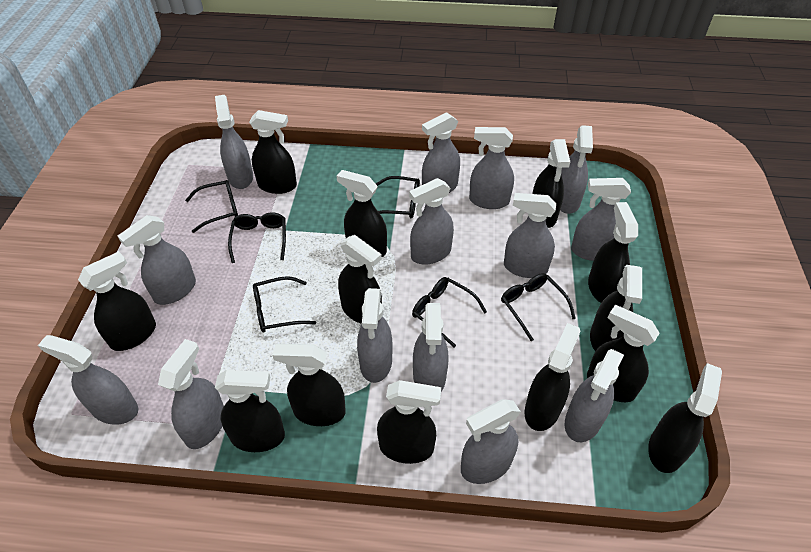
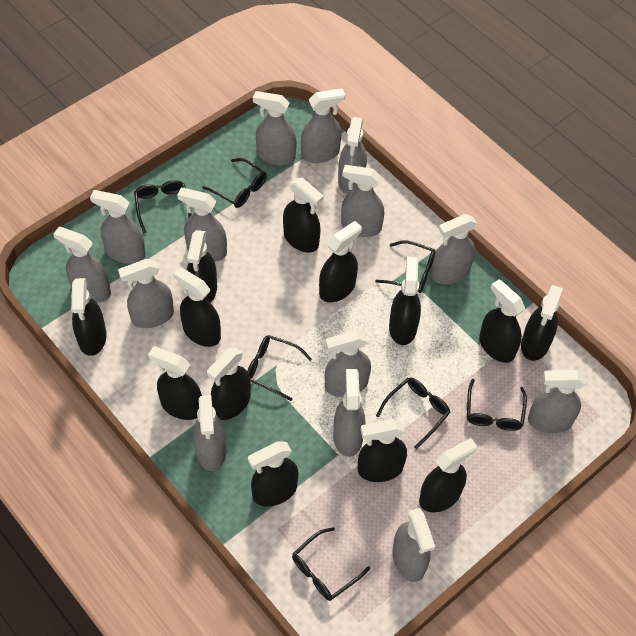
black glasses: [185,180,238,233] [228,212,286,263] [253,276,316,332] [376,176,420,218] [412,277,487,347] [501,273,576,341] = 6 -> [134,180,192,234] [202,158,267,208] [247,335,312,401] [292,527,370,601] [375,241,436,293] [376,378,451,449] [467,379,527,431] = 7

